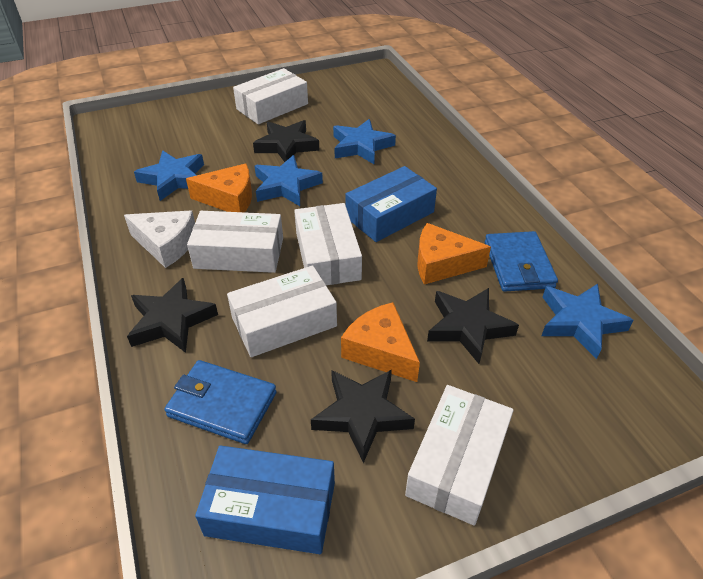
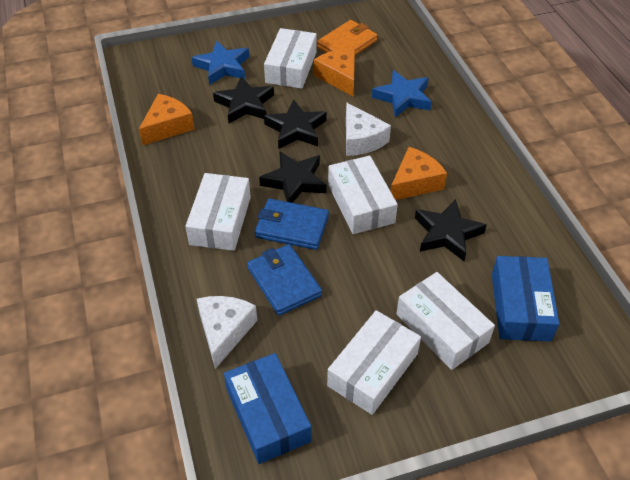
blue star: [134,150,204,201] [255,155,323,206] [333,119,396,164] [542,284,634,359] = 4 -> [191,41,249,85] [372,70,432,118] = 2
orange wallet: none = 0 -> [317,20,378,55] = 1
white cheese: [124,210,195,268] = 1 -> [197,296,257,369] [346,102,391,156] = 2

